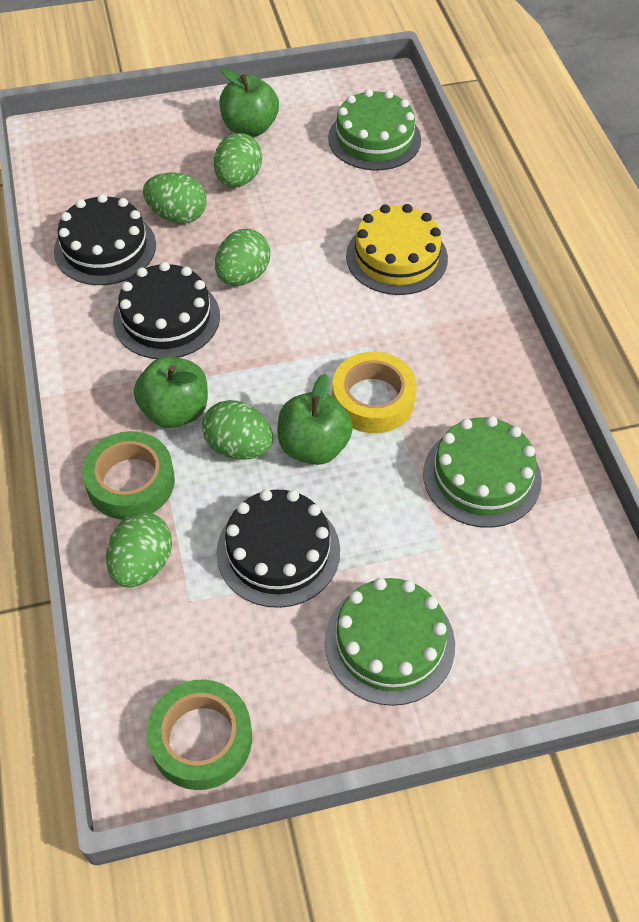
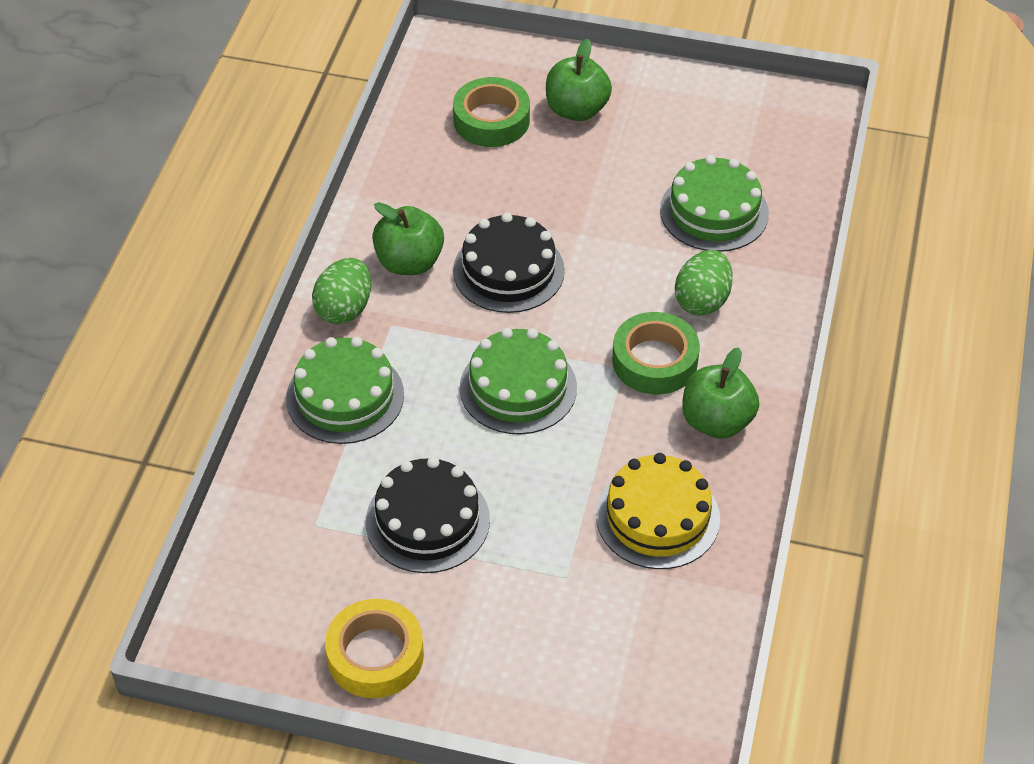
black cake: [54,194,156,285] [113,262,220,359] [216,489,340,608] = 3 -> [366,457,490,573] [453,213,565,313] = 2
green egg: [106,512,172,588] [143,172,207,224] [202,400,273,460] [214,133,262,187] [215,229,270,286] = 5 -> [312,258,371,324] [675,250,733,316] = 2

